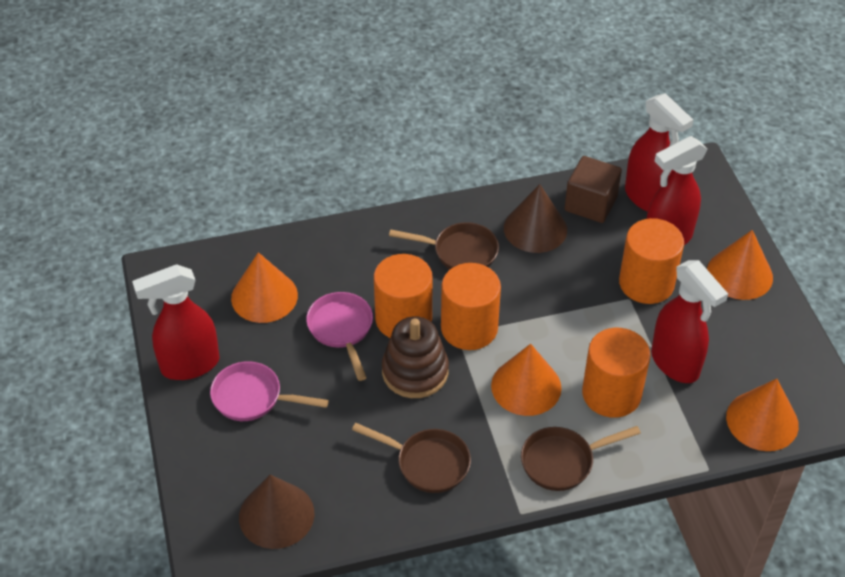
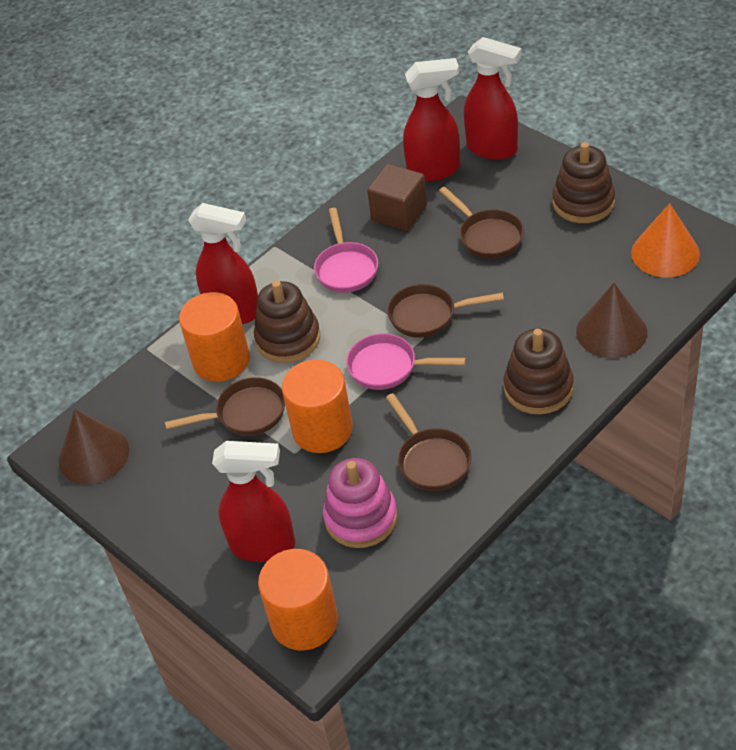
brown pan: [352,423,471,493] [389,222,499,269] [521,426,641,491] = 3 -> [165,377,285,436] [386,393,472,491] [387,284,504,338] [439,187,524,259] = 4
brown stacking toy: [382,316,449,398] = 1 -> [254,281,320,363] [504,329,574,415] [552,142,615,223] = 3
orange cone: [231,252,298,323] [491,344,562,416] [707,230,773,300] [726,379,799,451] = 4 -> [631,203,700,277] = 1
orange cylinder: [374,254,433,338] [441,263,501,350] [582,328,651,418] [619,218,684,304] = 4 -> [179,292,250,382] [258,549,338,650] [282,360,353,453] = 3
pink stacking toy: none = 0 -> [323,458,397,548] = 1

